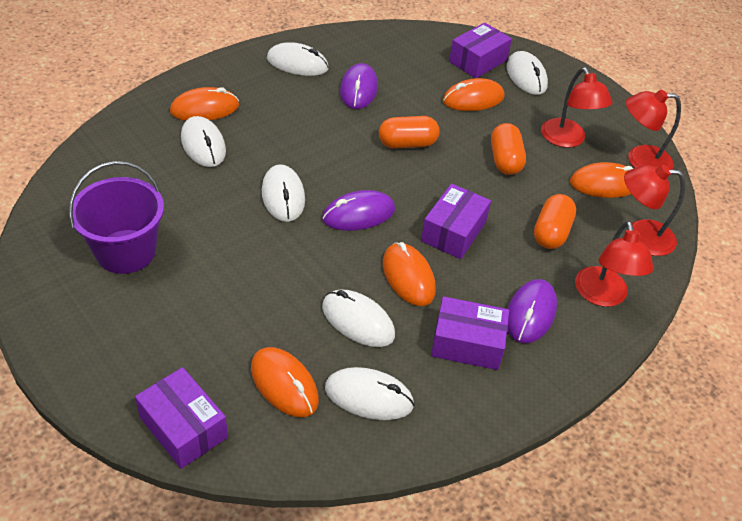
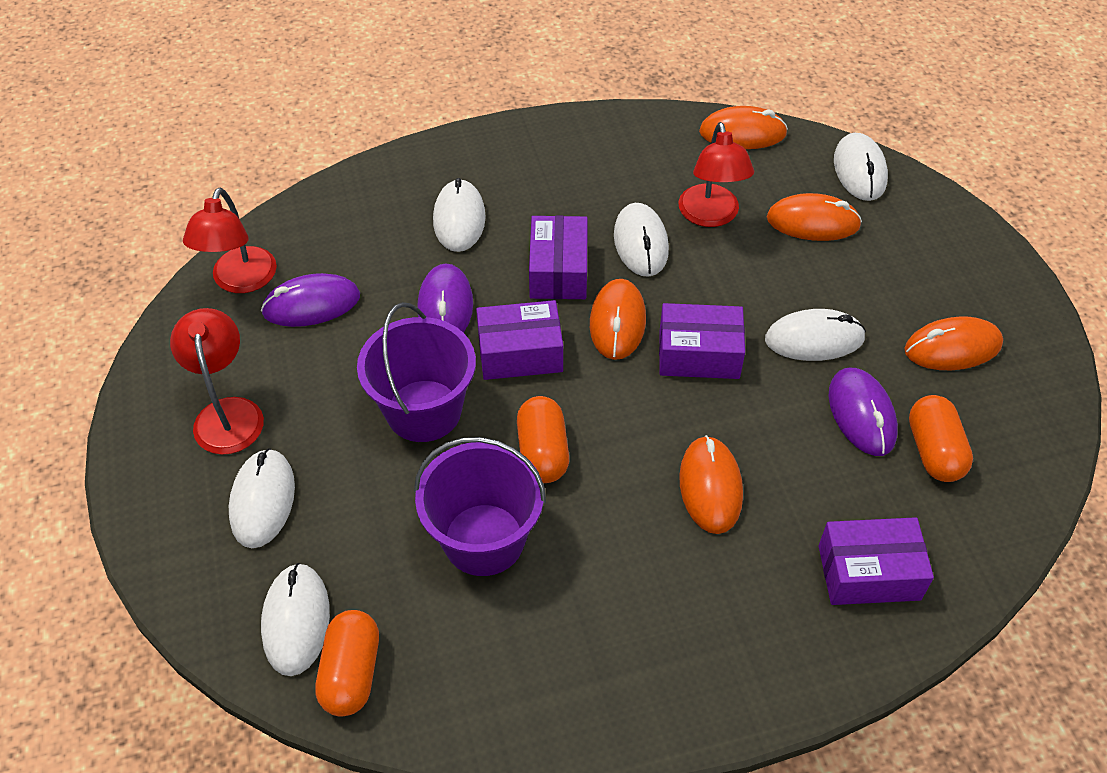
purple bucket: [69,161,164,274] = 1 -> [357,302,476,442] [414,437,546,576] = 2
red lamp: [541,67,613,148] [575,221,654,307] [624,165,685,256] [626,90,681,170] = 4 -> [170,308,264,455] [183,187,277,293] [678,122,754,227] = 3

